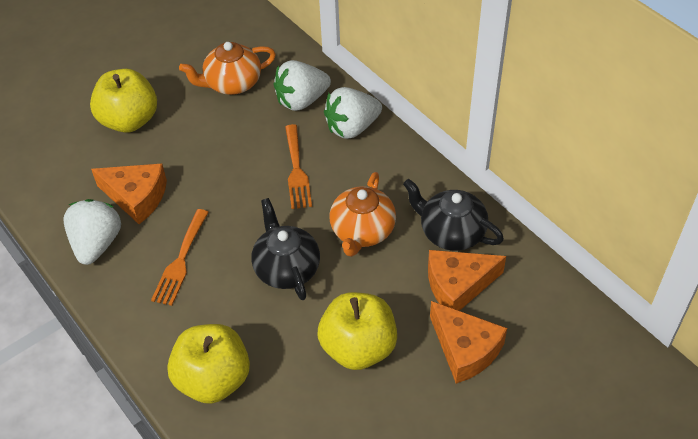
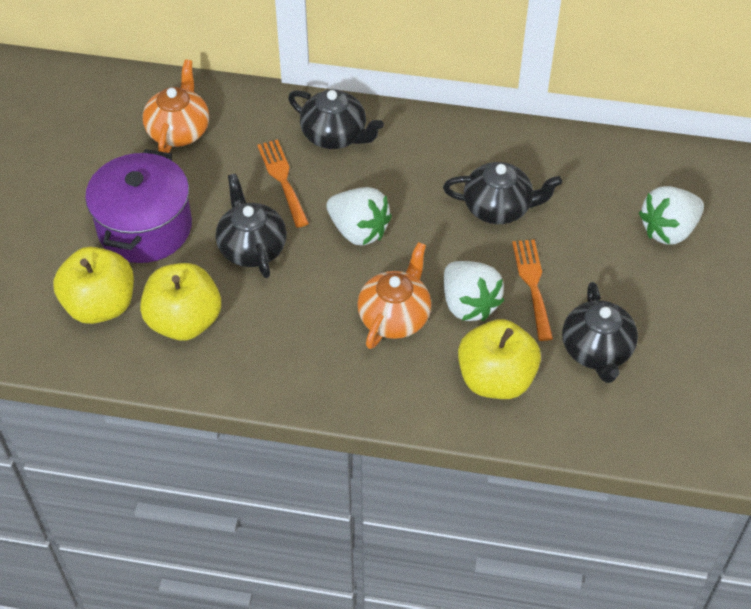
black teapot: [251,198,320,300] [403,179,504,251] = 2 -> [216,173,287,278] [288,89,384,149] [443,162,562,224] [562,282,638,383] = 4
orange cheese: [91,163,167,224] [428,250,506,311] [430,301,507,384] = 3 -> none = 0
purple pot: none = 0 -> [85,149,192,263] = 1

